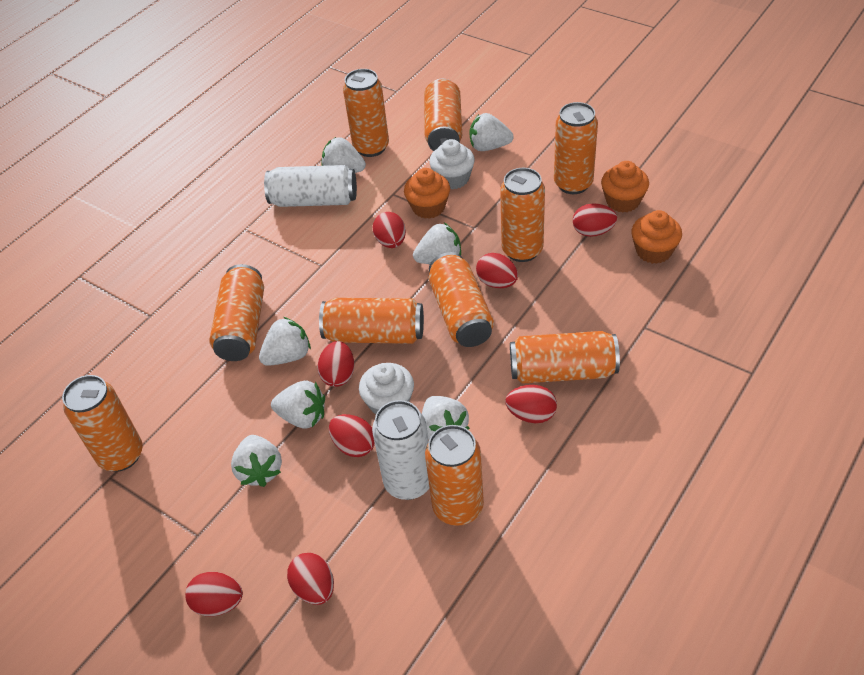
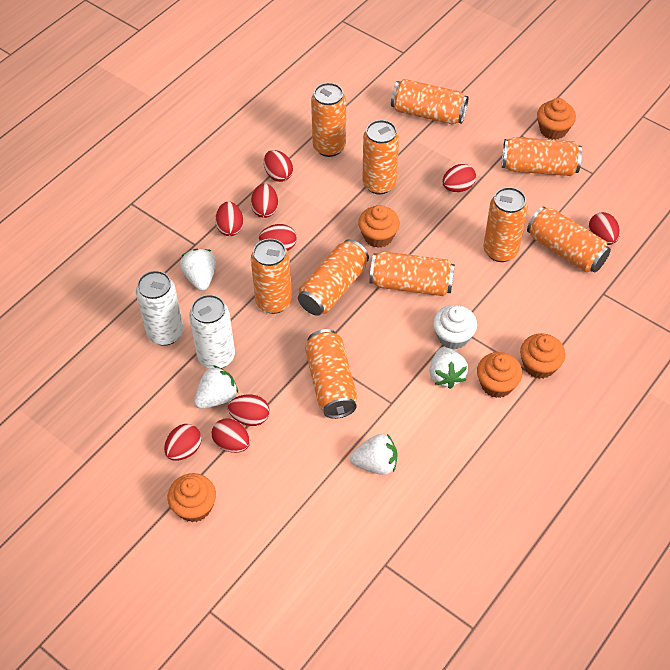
orange cupcake: [404,168,450,219] [601,161,649,212] [632,210,682,264] = 3 -> [168,473,216,522] [358,205,400,248] [477,352,522,398] [520,333,565,379] [537,98,576,140] = 5
red egg: [185,572,243,616] [287,553,334,605] [317,341,354,387] [329,414,375,457] [373,212,406,248] [476,253,518,288] [505,385,557,423] [573,203,617,237] = 8 -> [164,424,202,461] [212,418,250,453] [215,202,243,236] [228,395,269,426] [251,183,278,218] [259,224,297,251] [264,150,293,182] [442,164,476,192] [589,212,620,245] = 9
white cupcake: [359,363,414,414] [429,139,475,189] = 2 -> [433,305,477,350] = 1
white strawberry: [231,435,282,487] [259,317,311,366] [271,381,325,429] [321,137,366,173] [413,223,461,264] [422,396,470,439] [469,113,514,151] = 7 -> [180,249,216,291] [194,365,238,409] [350,434,398,475] [430,347,468,389] = 4

